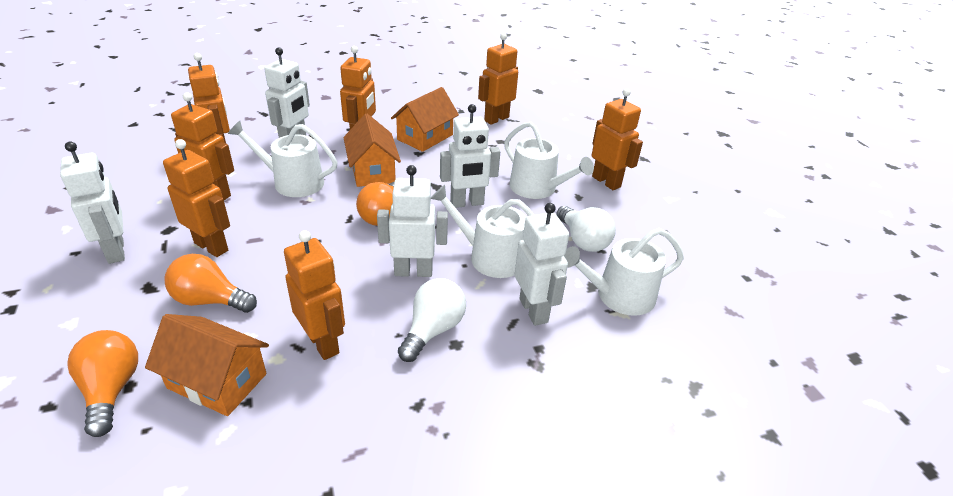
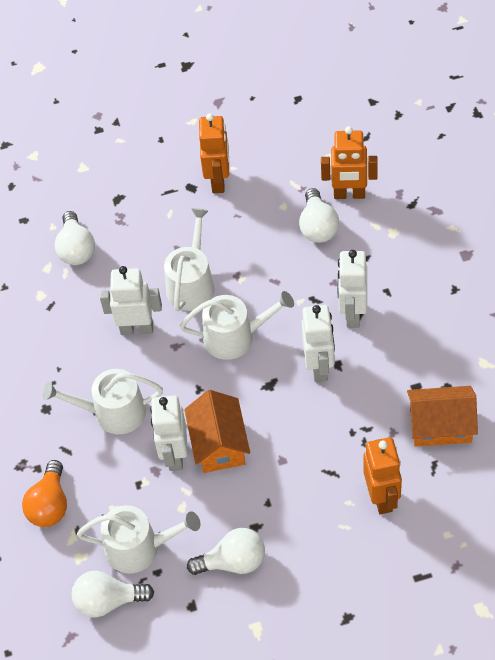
orange house: [145,314,269,416] [343,114,401,187] [391,87,459,152] = 3 -> [184,390,250,473] [407,386,478,447] = 2
orange light bulb: [67,330,138,437] [164,254,257,313] [356,182,394,226] = 3 -> [22,460,67,527] = 1
orange robot: [163,139,230,257] [171,92,234,200] [188,53,230,143] [284,230,345,360] [340,46,376,130] [478,33,518,125] [592,88,643,190] = 7 -> [199,113,229,193] [321,126,378,199] [363,437,402,514] = 3
white light bulb: [398,278,466,362] [556,206,616,252] = 2 -> [55,211,95,265] [72,571,154,617] [187,528,265,575] [299,188,339,243] = 4
white robot: [60,141,125,264] [264,47,310,138] [377,165,448,277] [440,104,500,208] [515,203,569,326] = 5 -> [100,266,162,335] [150,395,188,471] [302,305,335,382] [338,250,367,328] = 4

